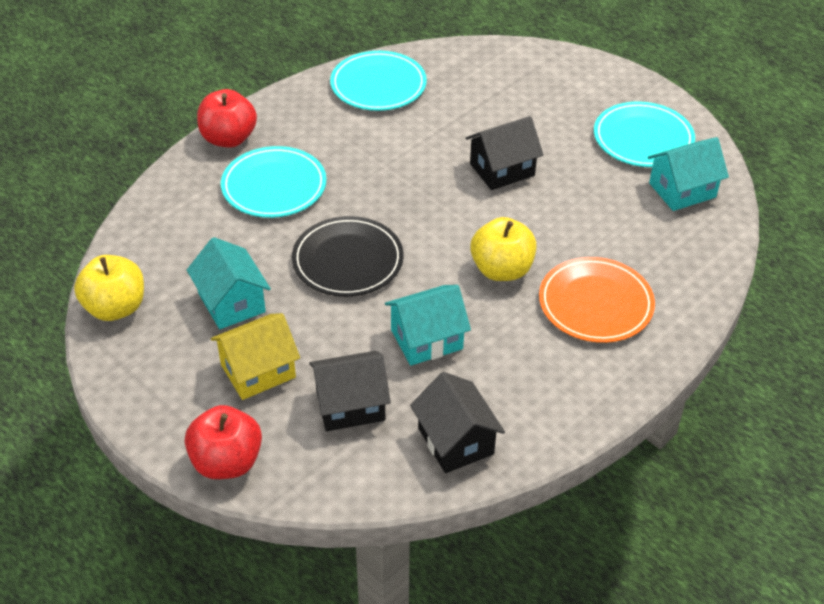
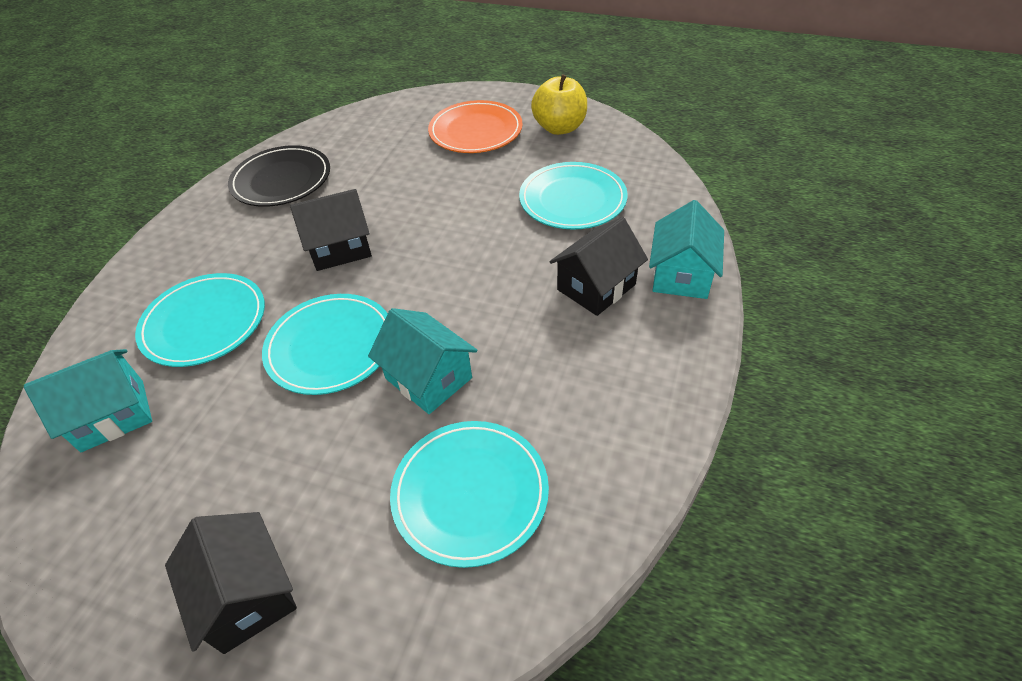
red apple: [185,405,262,479] [197,89,257,148] = 2 -> none = 0
turquoise plate: [221,146,327,218] [330,51,427,111] [594,101,695,167] = 3 -> [135,273,265,367] [262,294,388,395] [390,421,549,568] [519,162,628,230] = 4
yellow apple: [74,255,144,321] [470,217,537,281] = 2 -> [531,74,587,135] = 1
yellow house: [211,313,300,400] = 1 -> none = 0

